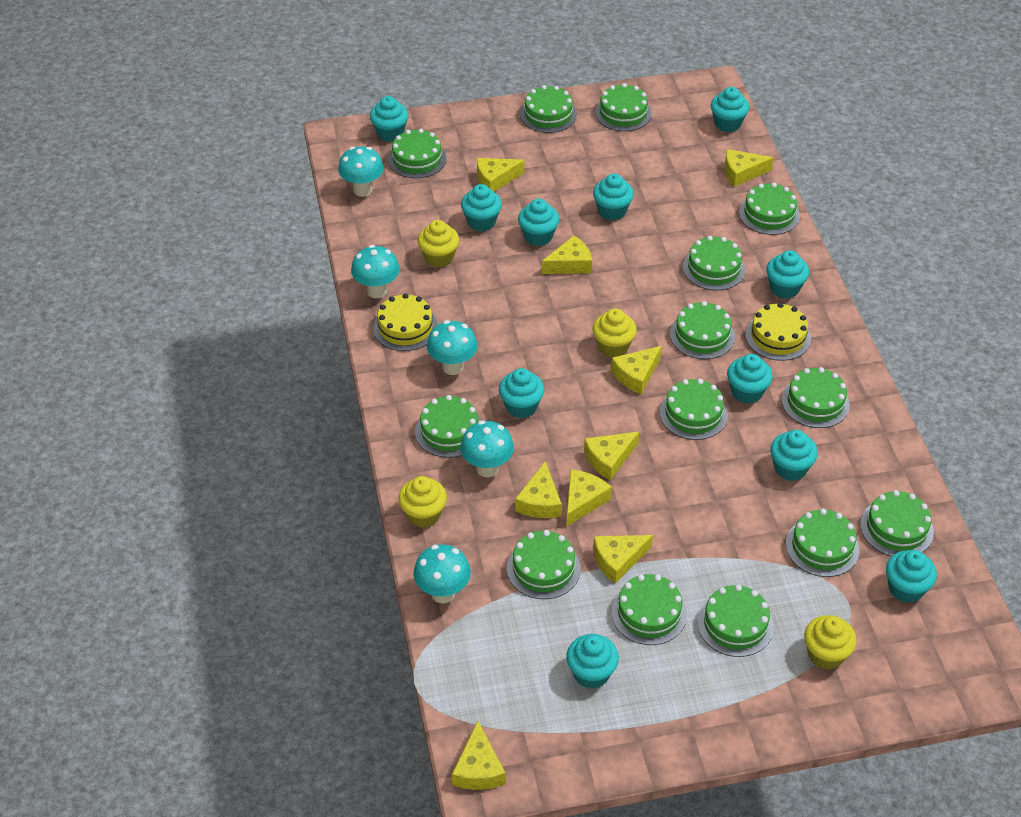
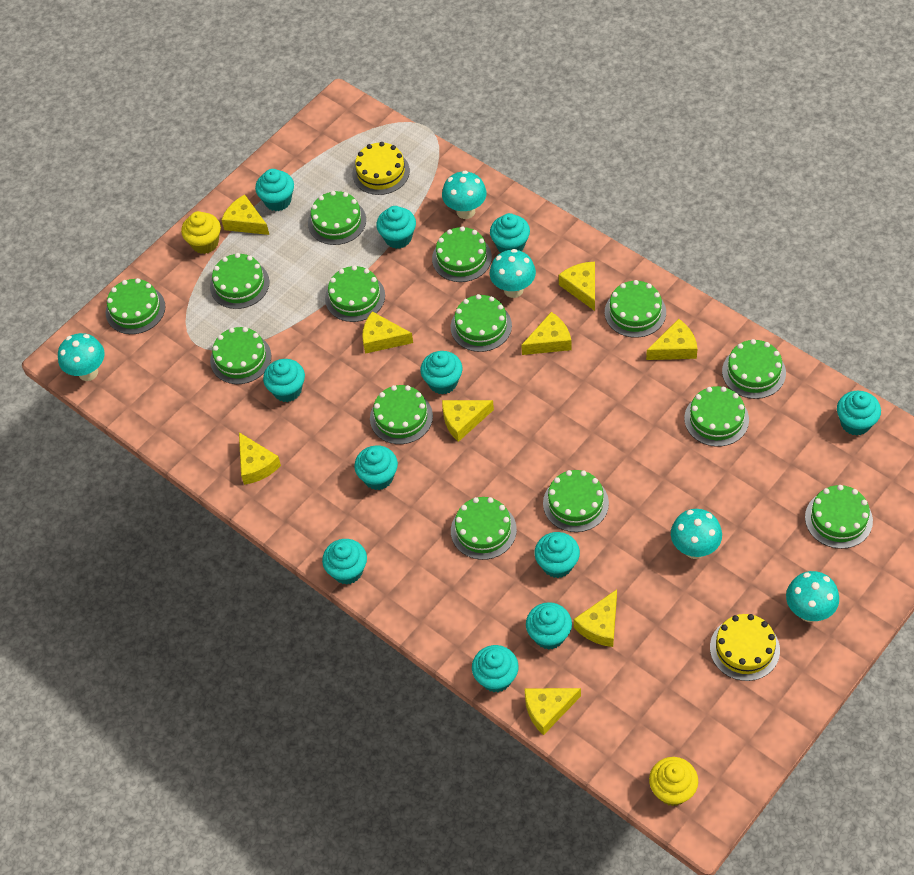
yellow cupcake: [398,476,447,528] [417,220,459,268] [592,308,637,357] [804,615,857,670] = 4 -> [181,211,221,254] [649,757,698,806] = 2

